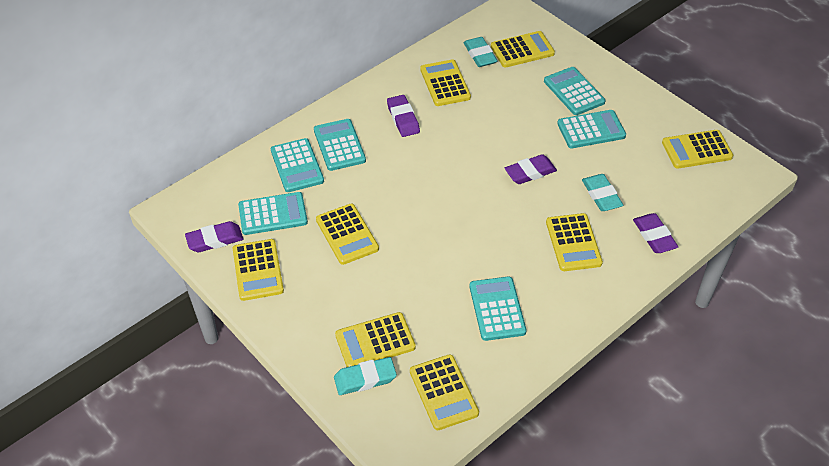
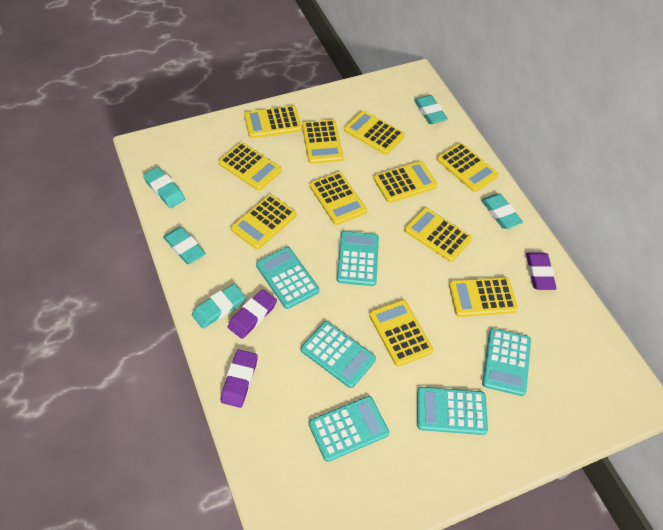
purple eraser: [185,221,243,252] [387,95,420,137] [505,154,557,184] [633,213,678,253] = 4 -> [221,350,258,408] [228,289,277,339] [526,252,557,290] = 3
turquoise eraser: [334,357,397,395] [464,37,497,67] [582,174,623,211] = 3 -> [143,167,185,208] [163,227,206,264] [192,284,245,329] [414,95,448,124] [481,194,523,229] = 5
yellow calculator: [233,239,284,301] [316,204,379,265] [335,312,416,367] [410,354,479,430] [420,59,471,106] [491,31,555,68] [546,213,603,271] [662,130,733,169] = 8 -> [218,142,282,191] [231,194,296,249] [244,105,302,138] [302,120,343,164] [310,172,367,225] [344,111,405,155] [369,300,433,367] [374,161,438,203] [404,208,472,262] [437,143,498,192] [449,277,518,317] = 11

